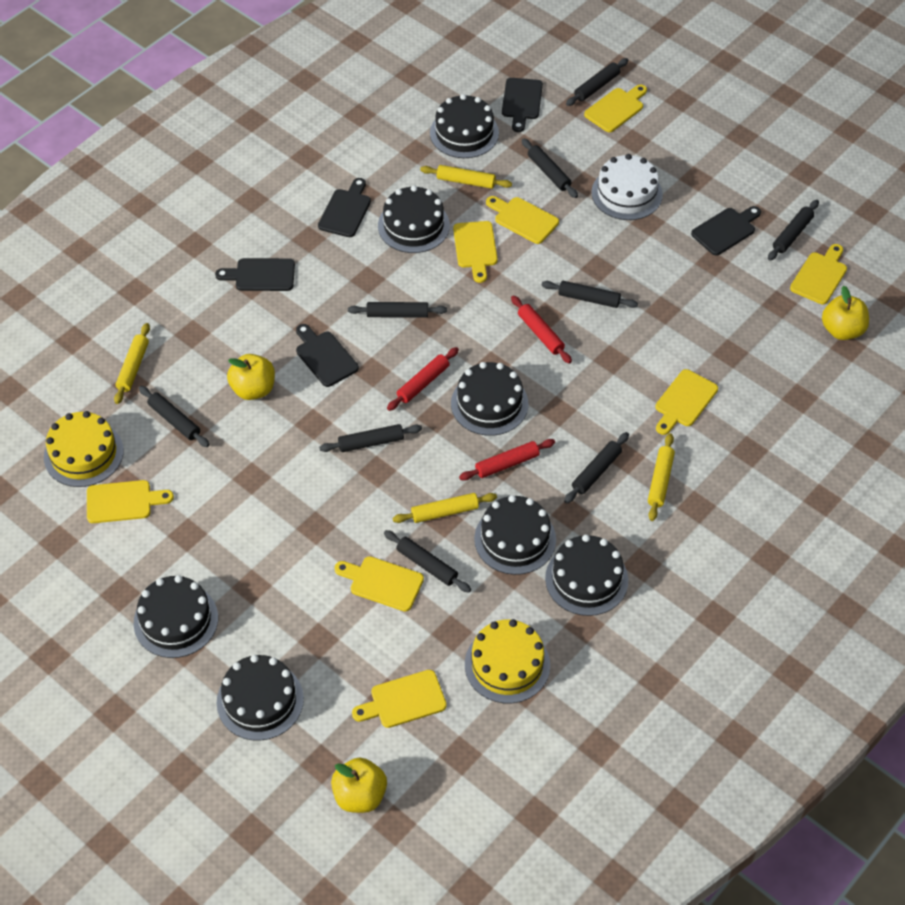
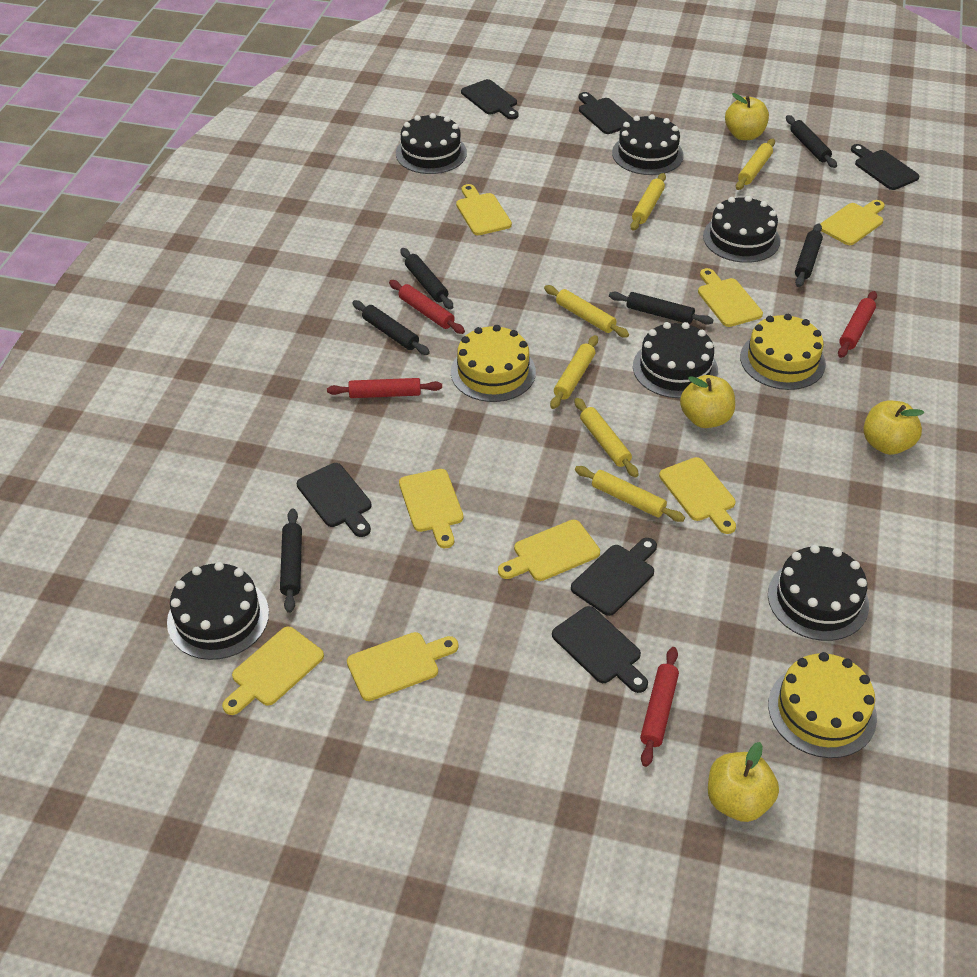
black cake: [134,575,218,658] [217,655,304,741] [378,185,450,253] [430,94,499,158] [451,362,528,436] [474,495,556,575] [545,535,628,616] = 7 -> [167,562,269,660] [396,113,467,174] [612,114,684,175] [633,322,718,398] [703,196,780,263] [768,545,869,641] = 6
black cutting board: [215,258,295,291] [296,324,359,387] [318,178,371,237] [502,78,543,132] [691,206,761,256] = 5 -> [297,463,372,537] [461,79,519,119] [552,606,648,693] [571,538,657,616] [579,92,633,134] [851,144,920,190] = 6
black rolling pin: [139,386,210,447] [319,424,422,452] [348,302,447,317] [384,530,471,592] [522,138,578,198] [542,281,638,308] [564,432,629,504] [566,58,628,106] [768,200,819,261] = 9 -> [280,509,302,613] [352,300,430,355] [400,248,453,309] [609,292,713,325] [786,115,837,168] [795,223,823,287] = 6
red rolling pin: [387,347,459,411] [459,439,555,481] [511,296,572,364] = 3 -> [327,378,442,398] [389,280,465,334] [640,647,679,767] [838,291,877,358] = 4
white cake: [591,154,663,220] = 1 -> none = 0
yellow apple: [227,354,275,400] [331,758,387,813] [822,286,869,340] = 3 -> [680,375,735,428] [708,742,779,822] [725,93,769,140] [863,401,924,455] = 4
yellow cake: [44,411,124,487] [465,619,550,703] = 2 -> [451,325,536,402] [740,314,826,390] [768,652,877,758] = 3
yellow rolling pin: [114,323,150,404] [393,493,497,523] [420,165,512,189] [648,433,675,521] = 4 -> [544,285,629,338] [550,335,598,409] [574,398,639,478] [575,466,685,522] [630,173,666,231] [736,139,775,190] = 6

